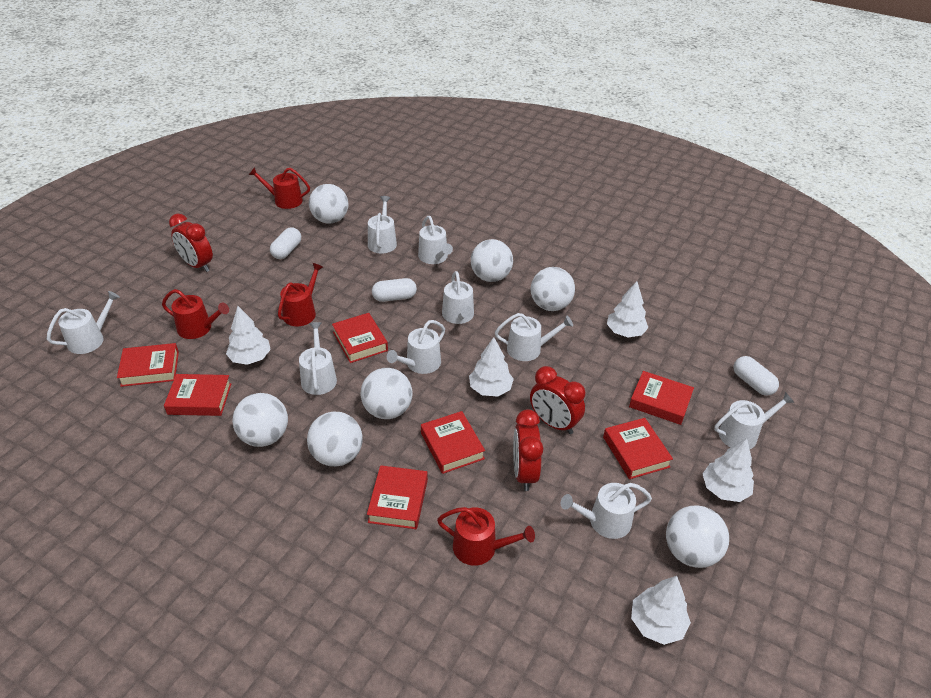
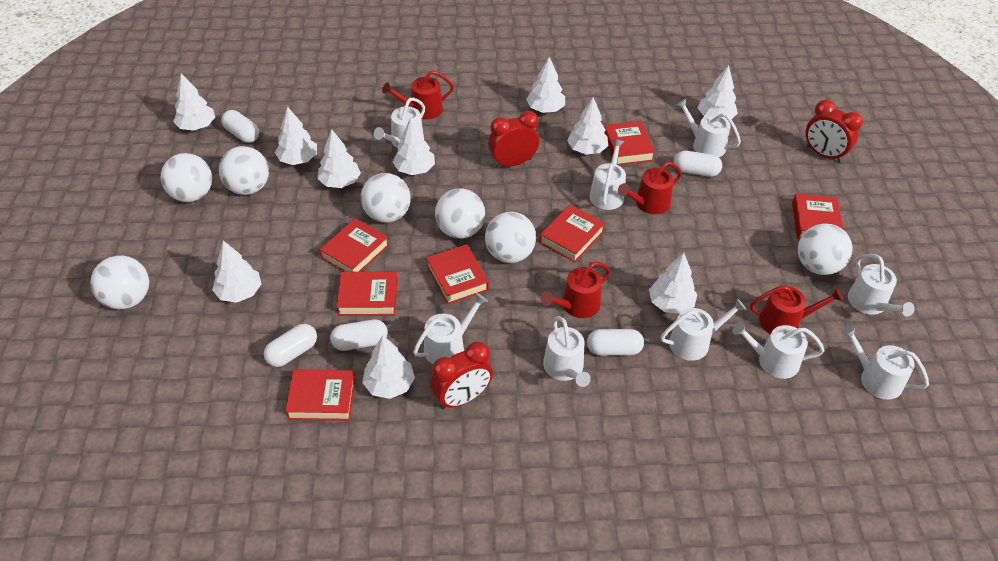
white capsule: [270,227,301,259] [372,278,417,302] [734,356,779,396] = 3 -> [221,110,259,143] [264,324,317,367] [330,319,388,351] [587,329,644,356] [674,151,722,177] = 5
white tree: [226,306,271,365] [469,337,514,396] [607,281,648,337] [631,576,691,645] [702,438,754,502] = 5 -> [173,74,215,131] [212,241,262,303] [275,106,317,165] [317,130,361,188] [362,335,415,399] [393,117,435,175] [526,57,565,113] [567,97,608,155] [649,253,697,314] [698,65,738,119] = 10

